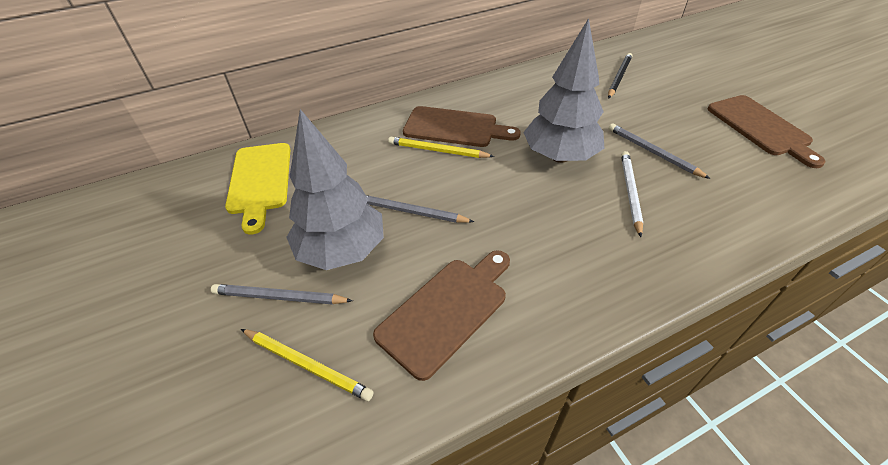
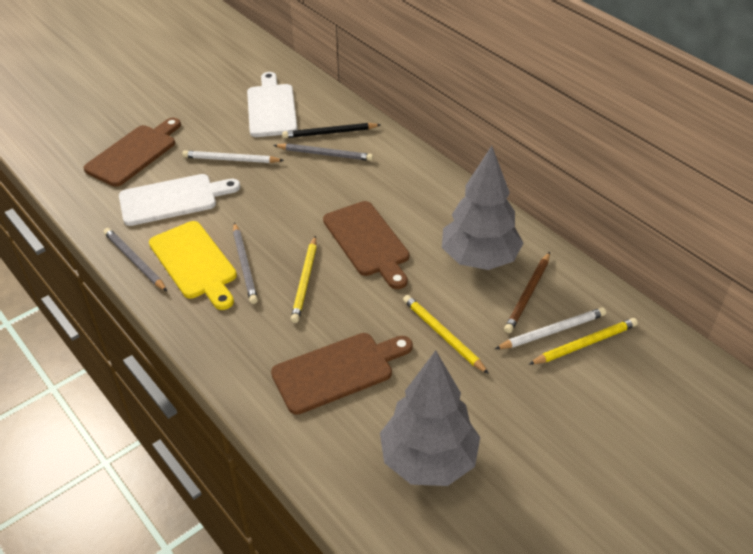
brown pencil: none = 0 -> [504,252,550,333] = 1
white cutting board: none = 0 -> [119,174,240,226] [247,72,298,137] = 2
white pencil: [621,151,643,237] = 1 -> [182,150,284,163] [495,308,606,349] = 2
yellow pencil: [241,329,374,401] [388,137,494,158] = 2 -> [291,236,317,323] [403,295,489,374] [529,318,638,364] = 3

